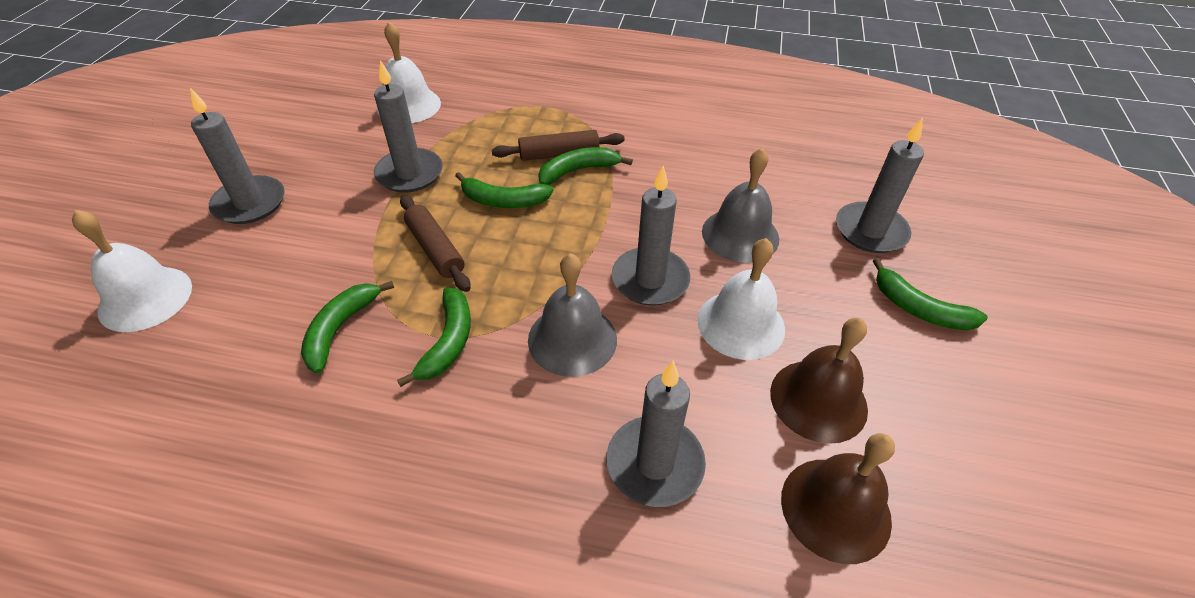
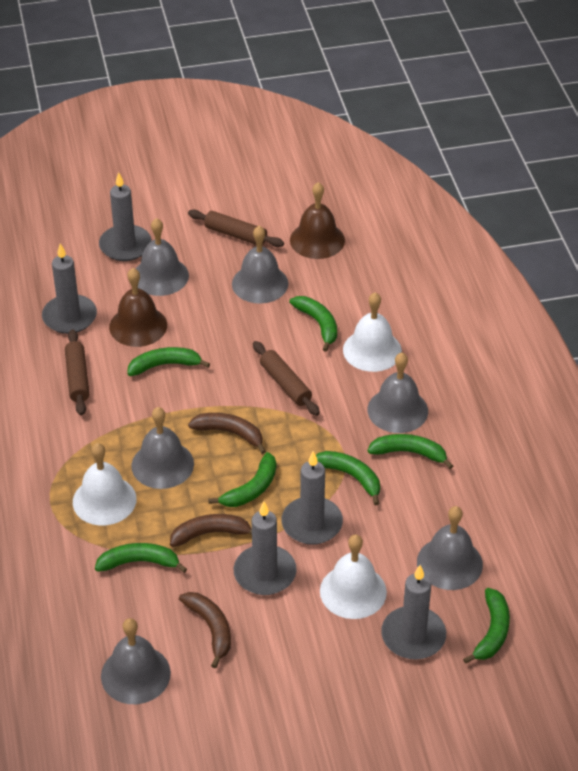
brown banana: none = 0 -> [170,514,252,547] [179,592,231,669] [188,413,266,454] = 3
brown rolling pin: [400,195,471,292] [492,130,625,161] = 2 -> [65,329,89,416] [188,210,284,247] [253,341,320,416] = 3
green banana: [301,281,394,373] [397,287,471,387] [455,172,554,208] [538,147,633,185] [873,258,988,331] = 5 -> [95,543,187,573] [127,347,210,376] [208,452,276,507] [289,296,337,352] [316,451,380,505] [368,434,453,469] [463,588,510,664] = 7
grey bell: [528,253,617,377] [702,148,779,263] = 2 -> [101,618,171,704] [131,407,194,489] [136,218,189,296] [232,226,288,304] [368,352,428,433] [417,506,483,590] = 6

